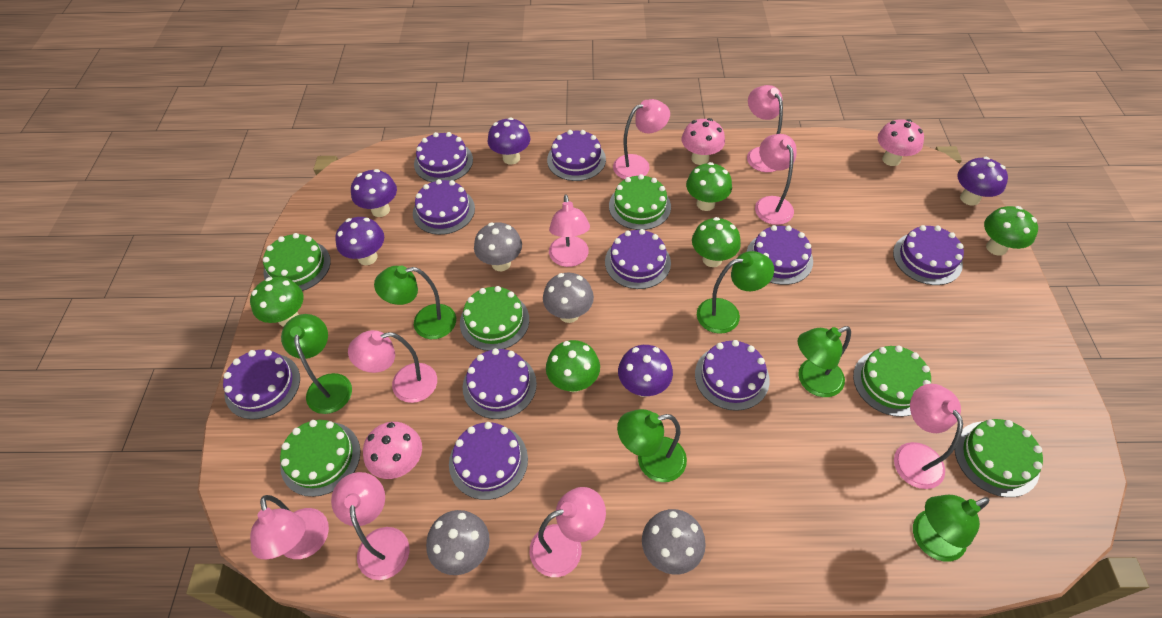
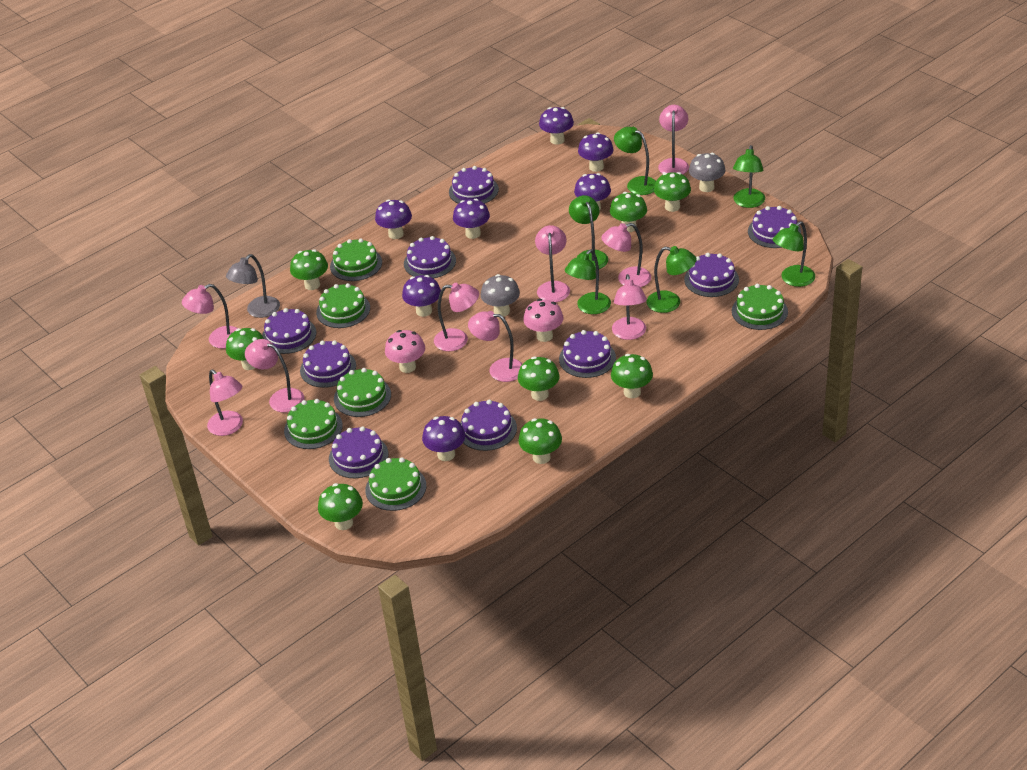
green mushroom: [250,277,304,327] [546,340,600,392] [686,162,732,211] [692,217,741,267] [984,206,1038,256] = 5 -> [226,328,264,370] [290,250,328,290] [318,483,363,530] [518,357,559,401] [518,418,562,464] [610,192,647,232] [611,354,653,398] [654,172,691,212] = 8
grey lamp: none = 0 -> [226,254,280,318] = 1
grey mushroom: [426,510,490,575] [474,222,522,271] [543,273,594,323] [642,509,706,575] = 4 -> [481,274,520,317] [689,153,725,192] = 2
pink mushroom: [363,422,422,479] [682,118,725,165] [878,119,924,166] = 3 -> [385,330,425,373] [523,299,564,342] = 2
purple cake: [223,350,300,419] [413,179,475,235] [414,132,473,182] [449,422,528,500] [463,348,537,419] [547,130,606,181] [605,229,671,289] [695,340,770,411] [746,225,813,285] [893,225,964,285] = 10 -> [262,308,316,354] [300,340,356,388] [329,426,388,478] [404,236,456,278] [449,166,499,204] [460,400,517,451] [559,330,616,378] [684,253,739,297] [748,206,801,248] = 9
purple mushroom: [335,217,384,265] [351,169,397,217] [488,117,530,165] [618,345,673,397] [957,157,1008,206] = 5 -> [375,199,412,239] [402,275,441,317] [422,416,465,461] [453,199,490,239] [539,107,574,145] [574,173,611,211] [578,132,614,172] = 7

